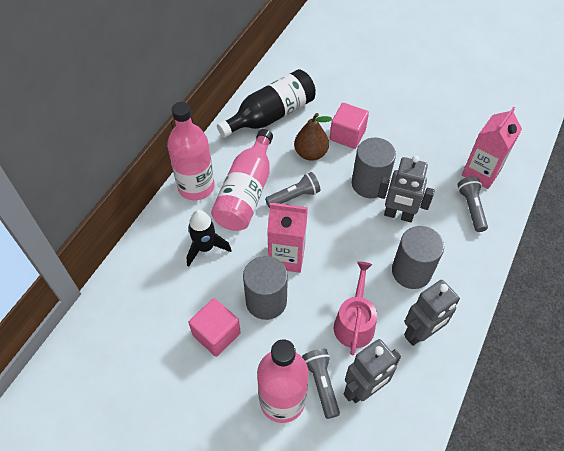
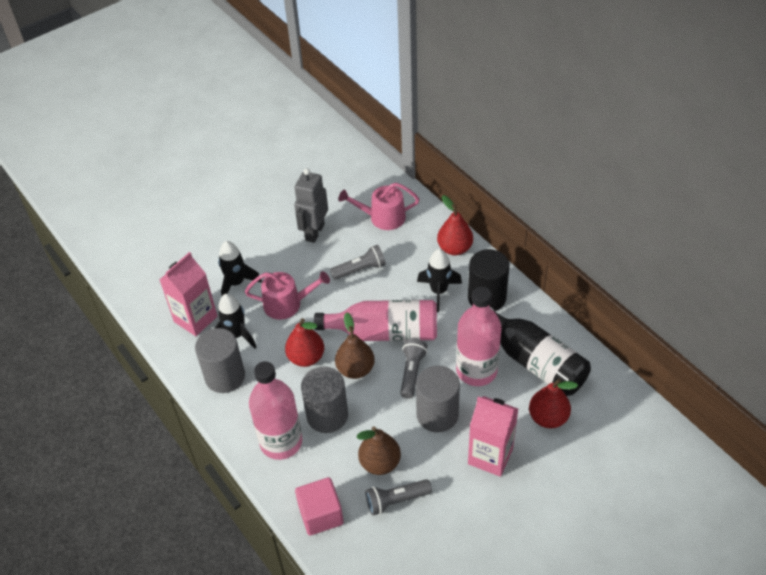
black cylinder: none = 0 -> [468,249,510,311] = 1
black rocket: [186,210,232,267] = 1 -> [215,294,257,349] [218,241,262,296] [417,249,462,312] = 3
brown pear: [294,113,332,161] = 1 -> [335,312,375,379] [357,426,401,475] = 2
grey robot: [344,339,401,403] [377,155,435,222] [404,280,460,346] = 3 -> [294,168,328,243] = 1
pink cube: [189,298,241,357] [330,103,369,149] = 2 -> [295,477,344,536] = 1
pink watering can: [334,262,377,355] = 1 -> [245,271,330,320] [339,183,420,230] = 2
red pear: none = 0 -> [285,318,324,367] [437,195,473,255] [529,379,578,428] = 3

